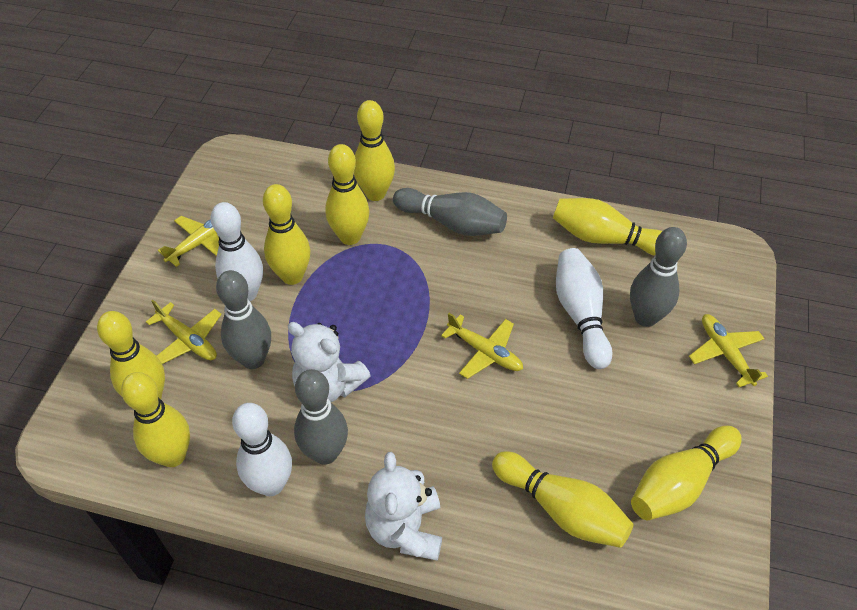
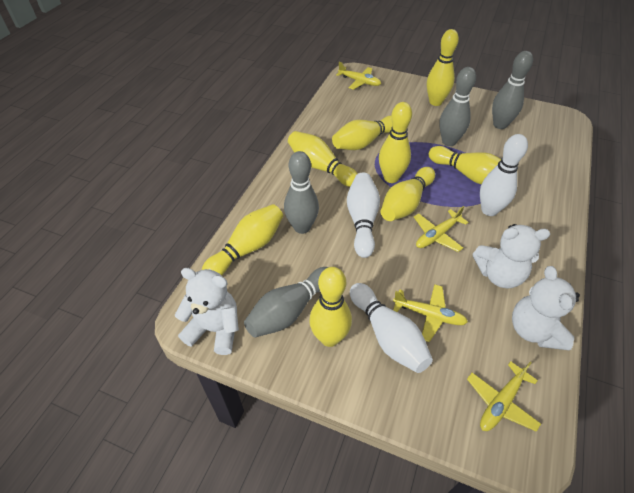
white teddy bear: [287,322,371,402] [365,452,442,561] = 2 -> [175,268,239,355] [473,224,550,289] [512,266,580,350] = 3

